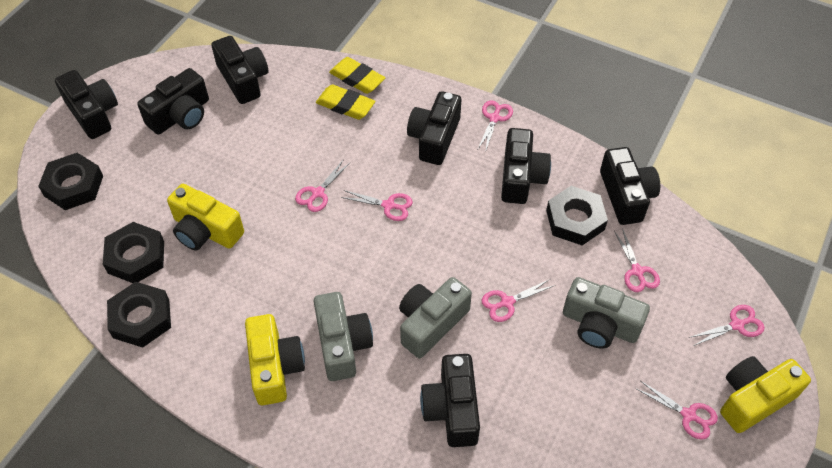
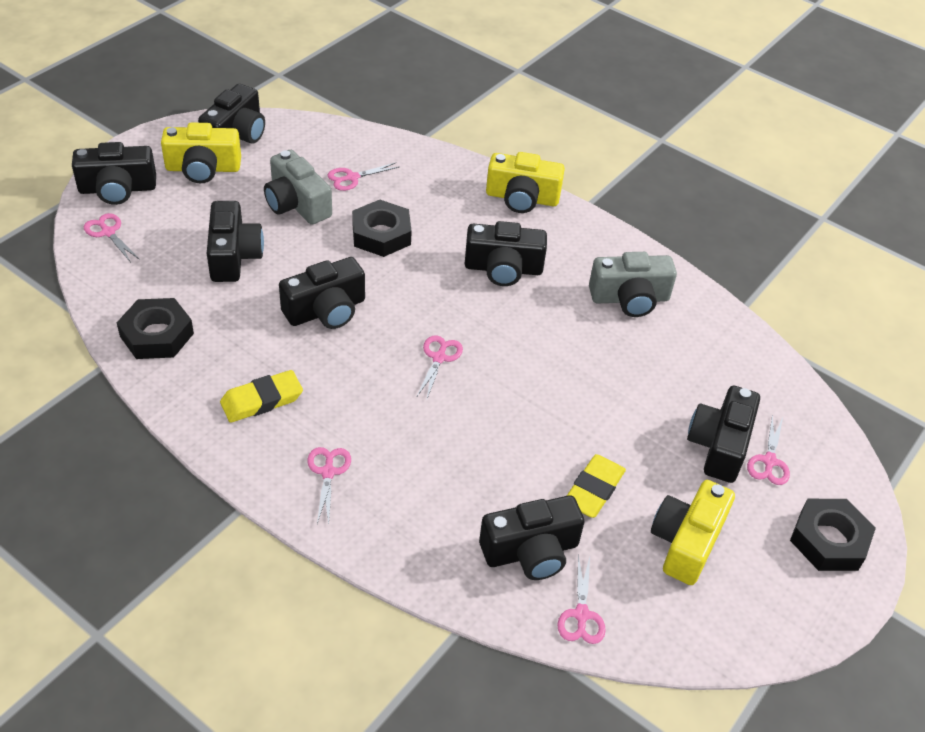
black nut: [38,153,103,210] [103,222,164,283] [107,282,171,348] [546,186,608,245] = 4 -> [117,298,194,359] [352,200,412,257] [790,499,876,571] = 3
grey camera: [314,292,373,381] [399,277,472,358] [563,277,650,349] = 3 -> [264,150,332,225] [589,252,677,317] = 2
pink scissors: [295,159,350,212] [341,190,413,221] [478,101,513,152] [481,279,555,322] [614,228,660,292] [637,381,718,440] [689,305,765,346] = 7 -> [84,213,140,261] [307,447,351,525] [328,163,399,191] [416,336,463,401] [557,555,606,644] [747,414,790,485] = 6

